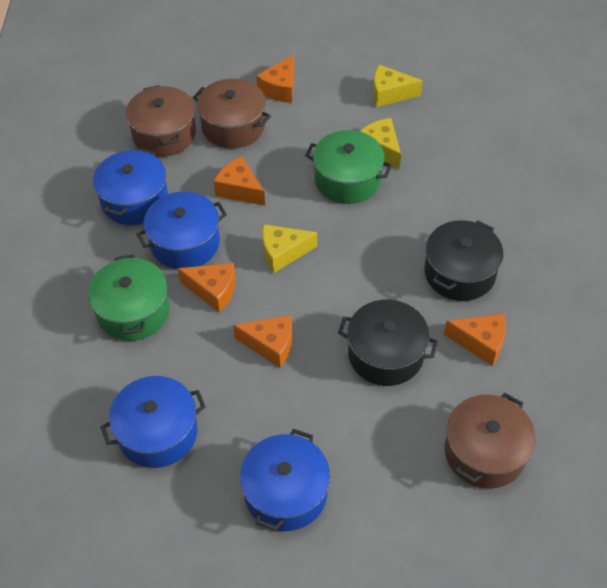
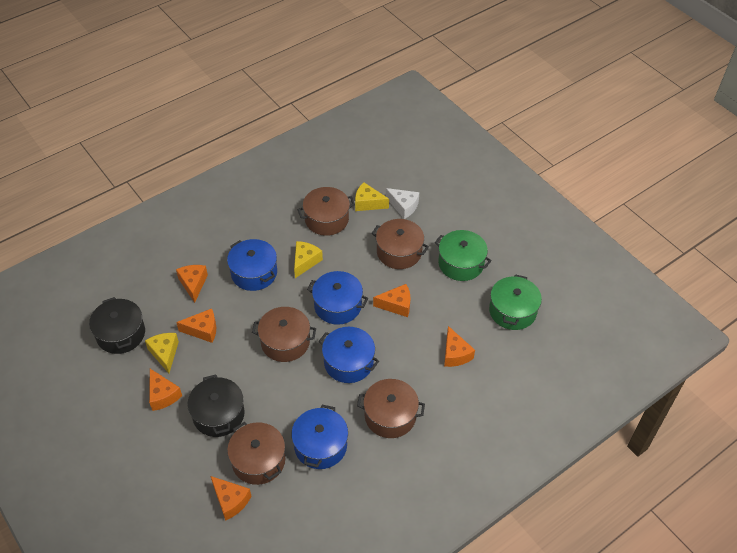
brown pot: [126,85,196,157] [193,79,271,148] [445,393,535,489] = 3 -> [227,422,285,485] [252,307,316,362] [297,187,355,236] [357,379,425,438] [372,219,429,269] = 5
orange cheese: [177,263,235,313] [214,156,265,206] [233,315,292,368] [256,55,294,103] [444,314,506,366] = 5 -> [149,369,182,411] [176,265,208,303] [176,309,216,343] [210,476,251,521] [373,284,411,317] [444,326,475,367] = 6
white cheese: none = 0 -> [386,188,419,219] = 1

